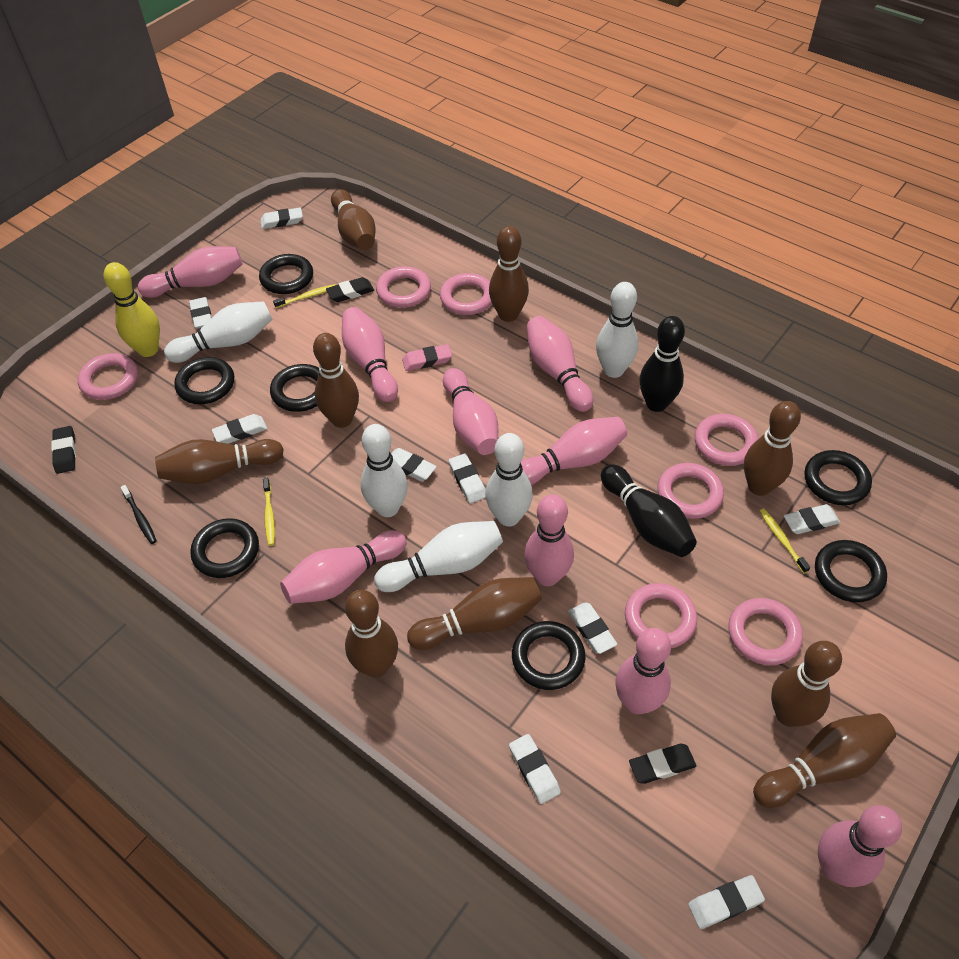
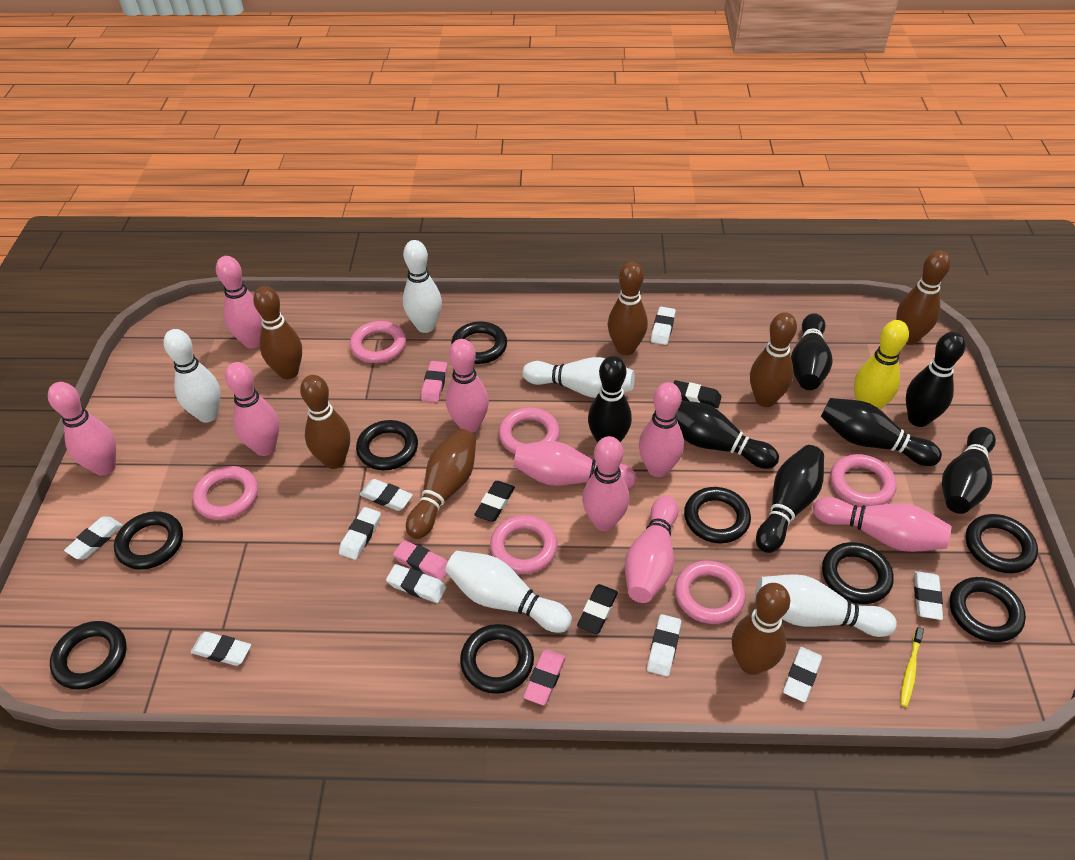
black bowling pin: [601,464,697,557] [639,316,685,412] = 2 -> [588,356,632,443] [676,401,779,469] [756,445,824,553] [791,313,832,390] [821,398,942,466] [906,332,965,427] [942,427,996,514] = 7
black ring: [174,357,234,404] [190,518,259,578] [259,254,313,294] [270,364,319,412] [512,621,585,690] [804,450,872,505] [815,540,887,603] = 7 -> [50,621,127,690] [114,511,183,570] [356,420,418,470] [451,321,507,364] [460,624,534,694] [684,487,751,543] [822,542,894,604] [950,577,1026,642] [966,514,1038,573] = 9
black toothbrush: [120,485,157,544] = 1 -> none = 0
brown bowling pin: [155,439,284,484] [313,333,359,428] [331,189,376,250] [345,590,398,677] [407,577,542,650] [489,226,529,322] [744,401,801,496] [753,713,896,808] [771,641,842,727] = 9 -> [253,286,302,379] [300,375,350,469] [406,429,476,539] [608,262,648,355] [732,583,790,675] [750,312,797,407] [896,251,951,345] = 7
pink eraser: [402,344,452,371] = 1 -> [393,540,448,581] [421,361,447,402] [523,649,566,705] = 3
pink ring: [78,353,138,400] [376,266,431,308] [440,273,492,315] [625,583,697,648] [657,463,724,519] [695,414,758,466] [728,598,803,665] = 7 -> [193,466,258,520] [350,321,406,363] [490,515,557,574] [499,407,560,454] [675,561,746,624] [830,454,897,507] = 6
yellow toothbrush: [263,478,275,546] [273,284,336,308] [759,509,810,573] = 3 -> [900,627,924,707] = 1

